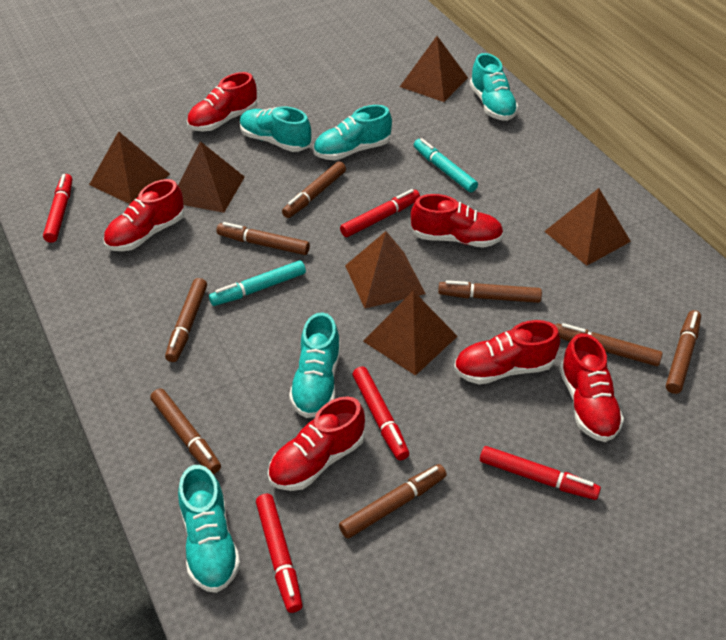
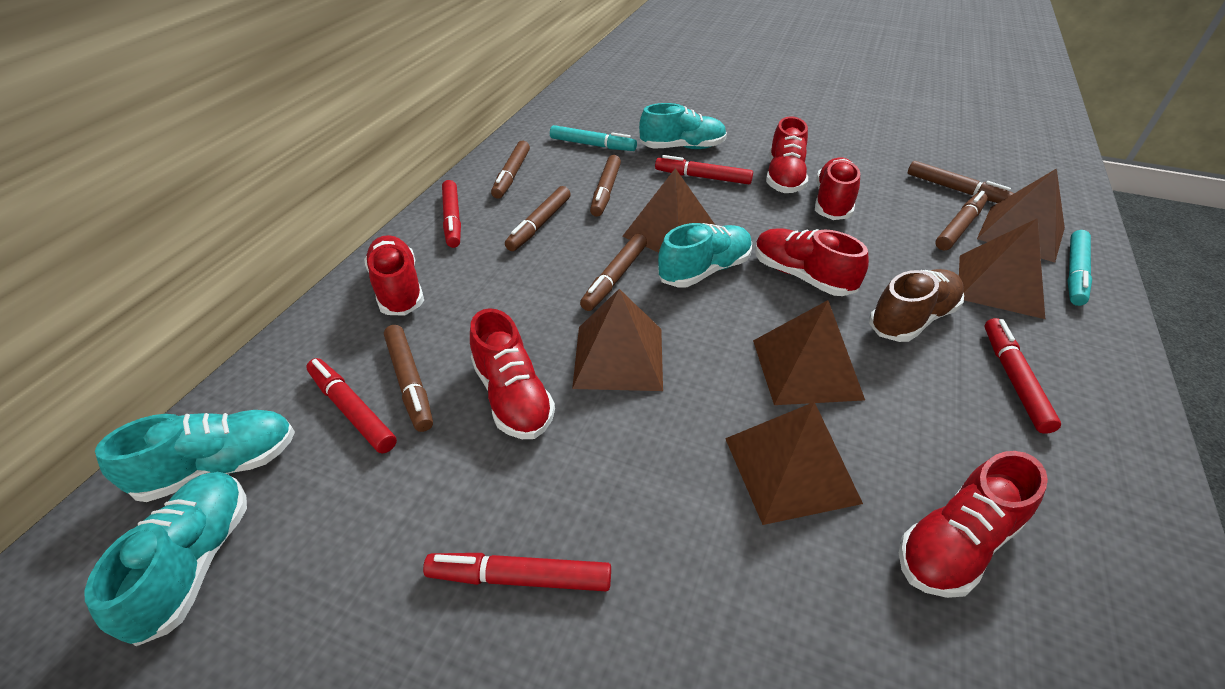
brown marker: [150,389,221,474] [165,278,207,362] [216,222,310,255] [282,161,346,218] [339,464,447,538] [438,280,542,303] [555,323,662,366] [666,310,701,394] = 8 -> [384,325,433,432] [491,141,530,199] [505,186,571,251] [580,234,647,311] [590,155,621,217] [908,161,1014,203] [935,191,988,251] = 7
brown shoe: none = 0 -> [869,269,964,342] = 1
turquoise shoe: [178,465,240,593] [240,106,311,152] [289,312,341,418] [313,105,392,160] [470,53,519,121] = 5 -> [85,471,247,646] [95,410,295,502] [639,103,727,149] [658,223,752,287] = 4

